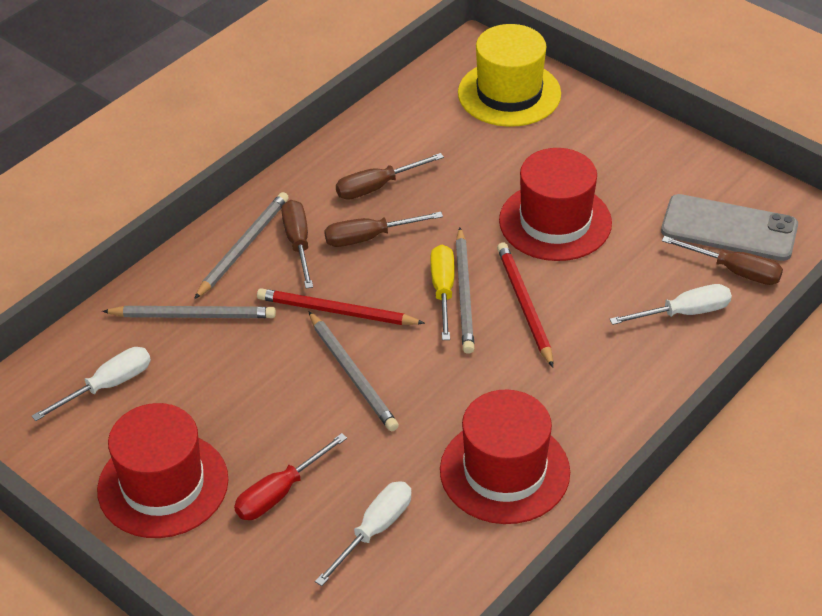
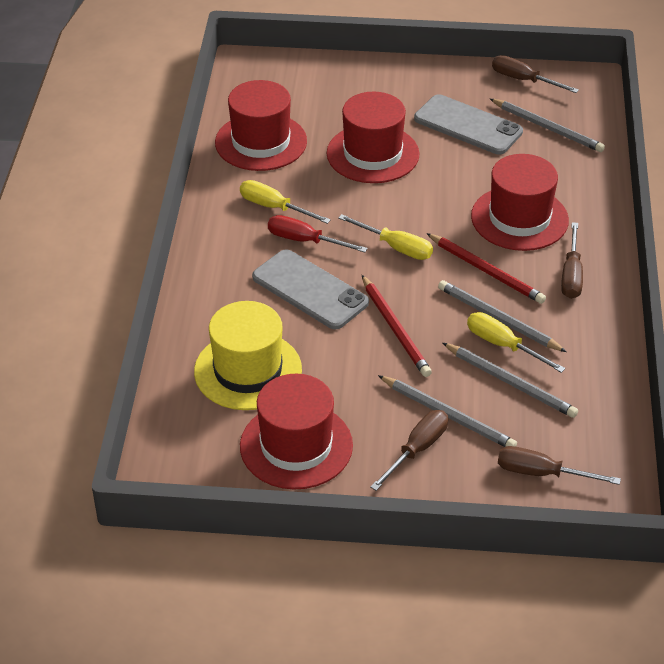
grey phone: [661,194,798,261] = 1 -> [252,249,369,329] [414,94,523,154] = 2
red hat: [97,403,228,538] [440,389,570,524] [499,148,612,261] = 3 -> [215,80,307,171] [240,374,353,489] [327,92,420,183] [471,154,569,251] = 4
white screwdriver: [32,347,151,421] [315,481,411,586] [610,284,732,325] = 3 -> none = 0
yellow screwdriver: [431,245,454,340] = 1 -> [240,180,331,224] [338,214,433,260] [467,312,565,373] = 3

